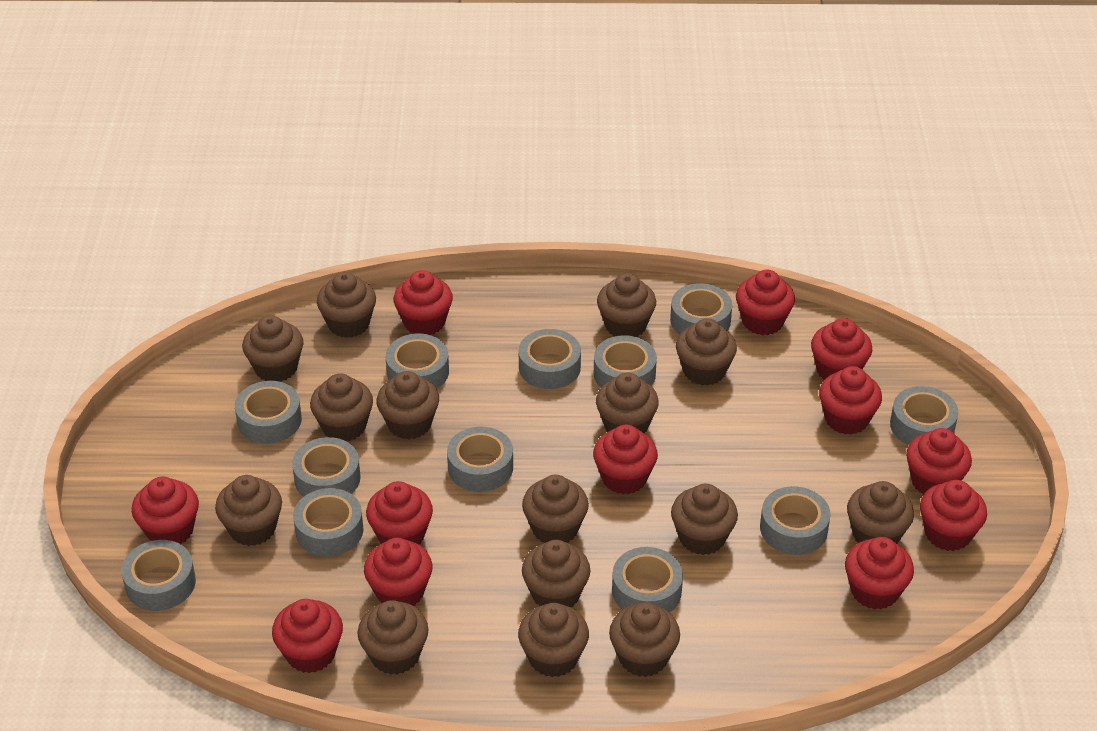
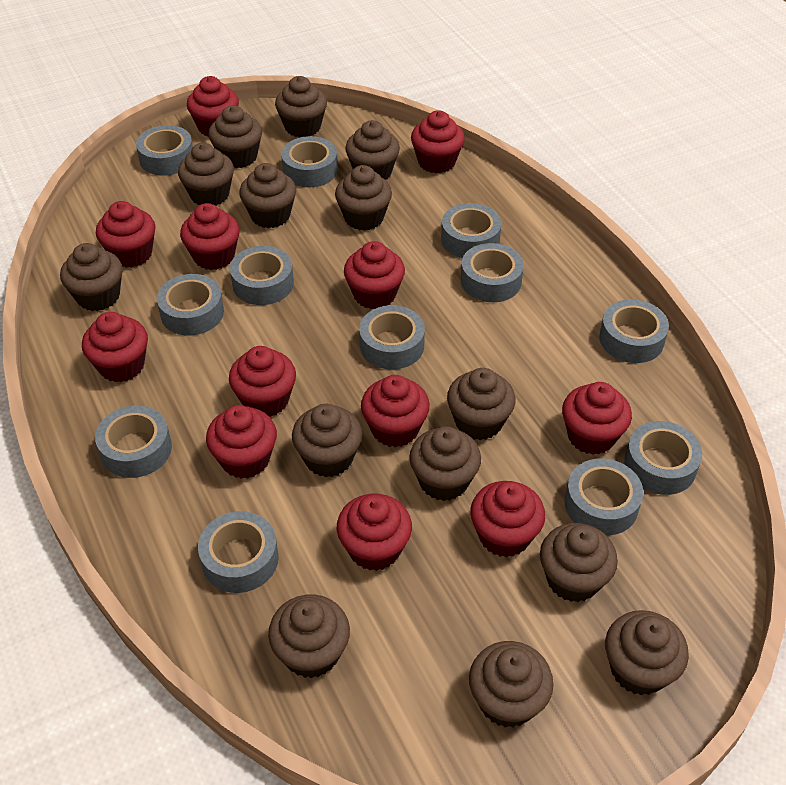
brown cupcake: [215,475,282,546] [242,316,303,382] [310,373,373,441] [317,272,376,338] [357,600,429,675] [377,371,439,440] [518,603,589,677] [522,475,589,543] [522,540,590,607] [596,373,659,434] [597,273,656,337] [609,602,680,677] [671,484,738,555] [676,318,737,386] [847,481,914,544] = 15 -> [60,243,123,311] [178,143,234,206] [209,105,262,169] [239,163,296,228] [268,595,350,679] [275,76,327,138] [292,404,362,477] [335,165,392,231] [345,120,400,180] [409,427,481,501] [447,368,516,440] [469,641,554,728] [540,523,618,602] [605,610,689,696] = 14

